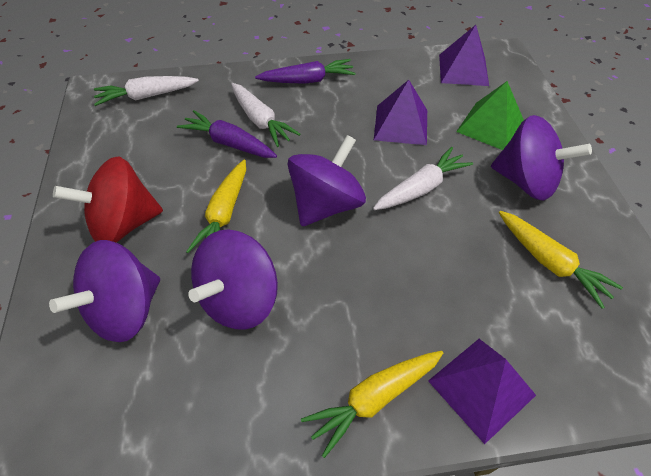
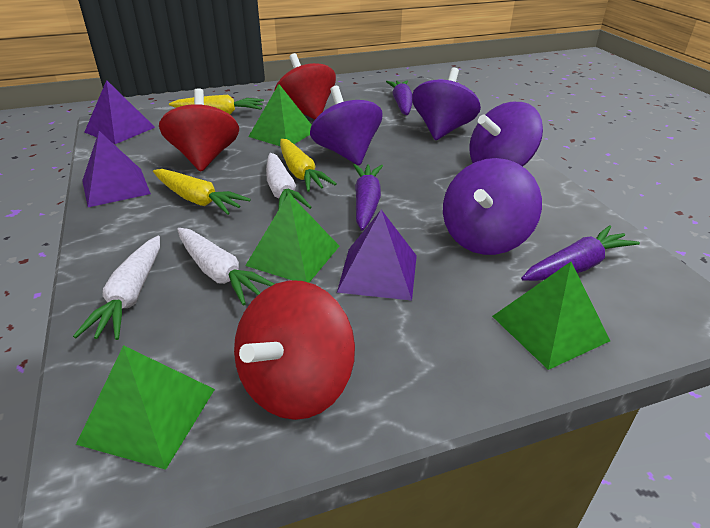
green pyramid: [456,81,524,150] = 1 -> [76,345,215,470] [245,193,339,283] [248,84,311,146] [492,262,610,370] = 4
purple carrot: [177,110,277,158] [255,59,356,84] = 2 -> [353,164,383,230] [386,81,412,115] [521,225,640,281] = 3
red spinning top: [53,156,163,242] = 1 -> [159,88,239,171] [234,280,355,420] [274,53,336,119] = 3

